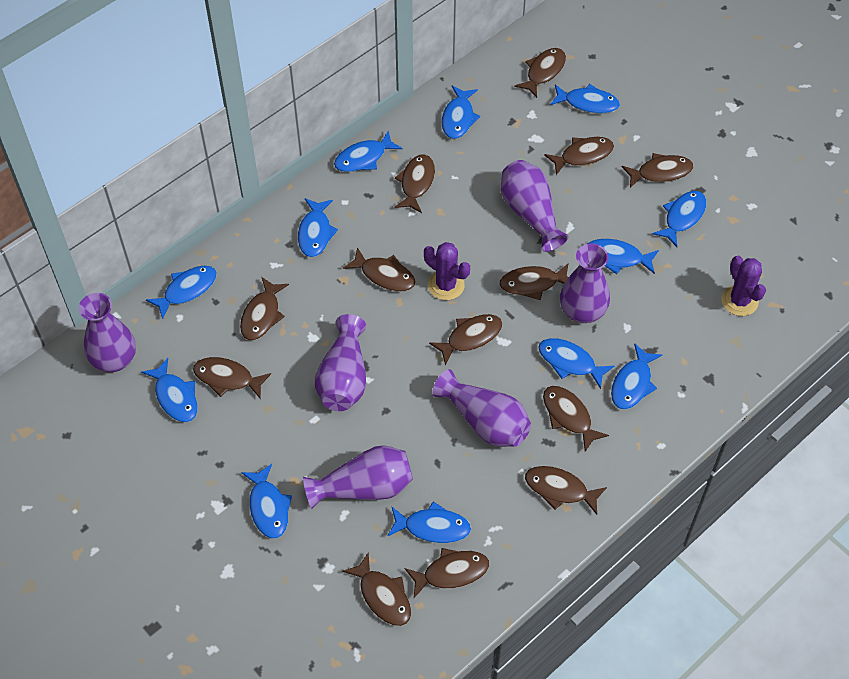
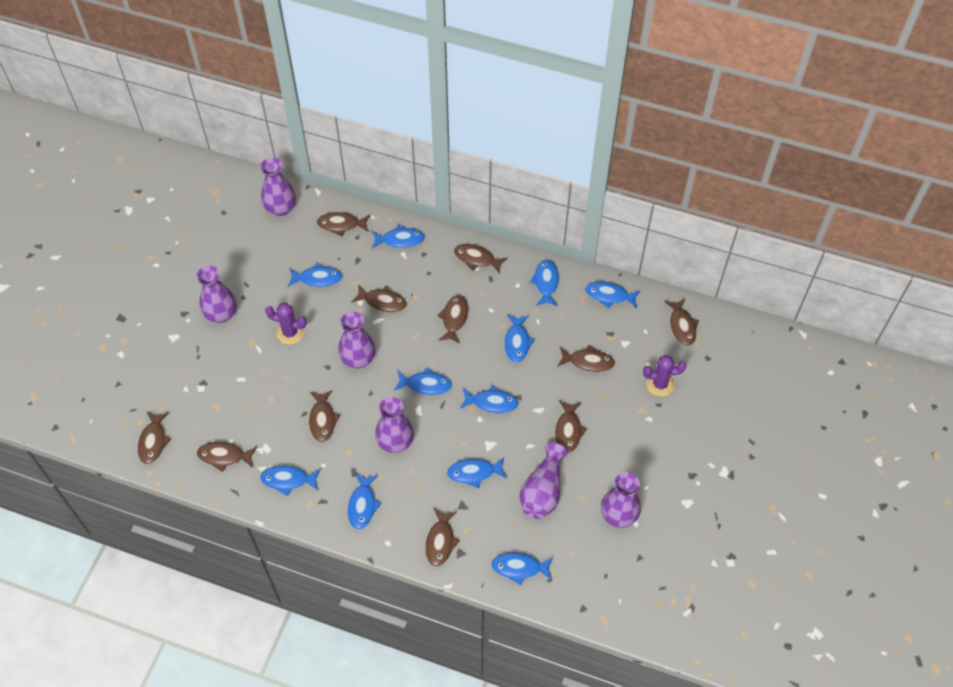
blue fish: [141,358,198,422] [146,266,217,319] [241,464,292,539] [298,198,338,257] [334,131,403,172] [387,502,471,543] [442,86,480,139] [538,338,614,389] [550,84,620,114] [587,239,659,274] [611,343,662,409] [652,191,706,247] = 12 -> [260,466,321,496] [288,263,342,287] [348,474,381,529] [372,225,425,248] [394,368,452,395] [447,457,507,488] [460,385,518,413] [491,553,553,585] [504,315,535,363] [530,260,559,306] [585,281,640,308] = 11
brown fish: [193,357,271,399] [240,277,289,340] [342,552,411,626] [343,247,416,291] [394,155,435,213] [405,548,489,598] [429,314,503,365] [499,263,569,300] [514,48,566,98] [525,466,607,515] [543,386,609,452] [544,137,614,175] [622,153,693,188] = 13 -> [138,412,171,464] [197,442,257,472] [309,390,340,442] [317,212,370,237] [351,285,407,312] [425,509,459,567] [437,295,468,344] [454,244,508,274] [555,401,587,453] [557,345,615,372] [665,299,699,346] = 11

